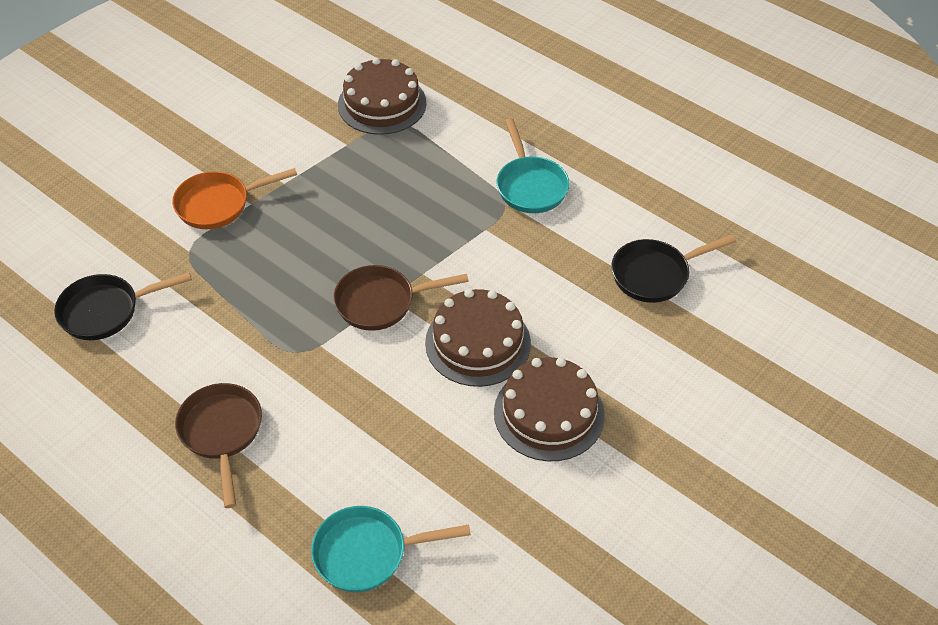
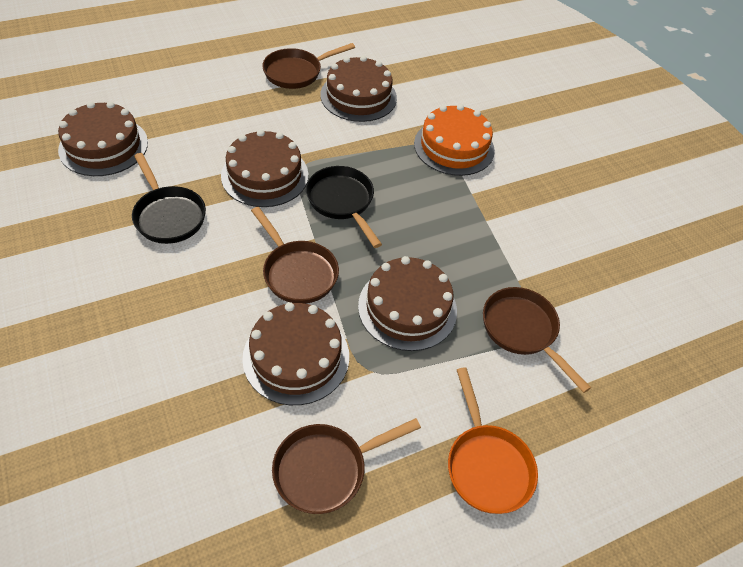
brown cake: [338,58,426,135] [425,289,531,387] [494,357,605,461] = 3 -> [58,102,148,176] [221,130,308,207] [242,302,349,405] [320,56,397,122] [358,256,457,351] = 5
brown pan: [175,383,262,508] [333,265,469,331] = 2 -> [251,207,339,304] [262,43,355,89] [272,418,421,514] [483,287,591,393] = 4
orange cake: none = 0 -> [414,104,495,176] = 1
turquoise pan: [311,506,471,592] [497,118,570,213] = 2 -> none = 0

